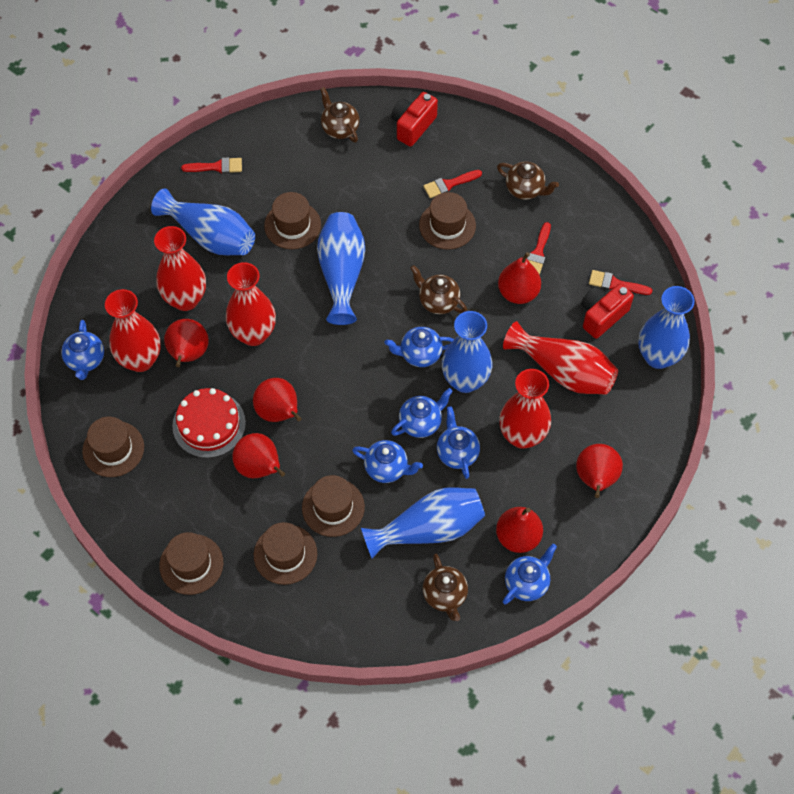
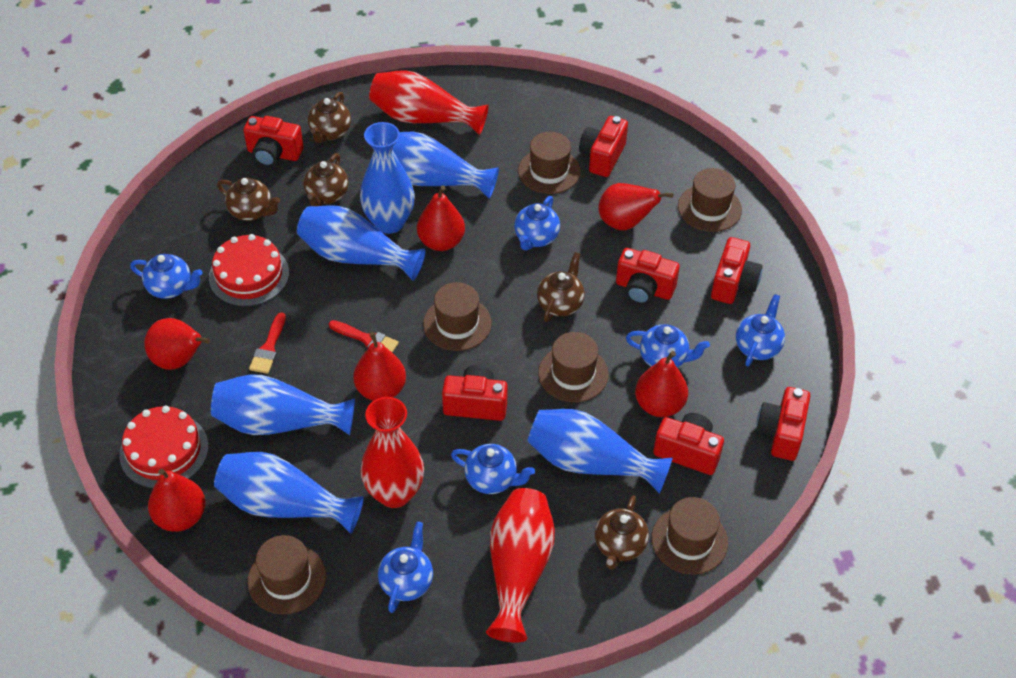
blue vase: [151,188,255,255] [317,212,365,325] [361,487,485,558] [442,311,492,393] [638,286,695,369] = 5 -> [211,375,355,435] [214,452,364,534] [297,205,426,281] [360,122,415,234] [392,132,499,199] [527,409,673,494] = 6
brown teapot: [320,87,359,143] [410,265,467,314] [423,554,468,621] [497,162,559,200] = 4 -> [217,177,280,221] [303,153,348,206] [308,92,351,143] [537,252,585,322] [595,495,649,570] = 5
red brush: [181,157,242,174] [423,170,482,198] [527,222,551,275] [589,270,652,295] = 4 -> [249,313,286,374] [329,320,399,353] = 2
red cake: [172,388,246,458] = 1 -> [119,406,209,488] [209,234,289,306] = 2
red camera: [391,92,438,147] [581,284,634,339] = 2 -> [243,116,304,167] [442,365,508,421] [579,116,628,177] [616,248,680,305] [653,413,724,475] [711,237,763,304] [756,387,810,461] = 7
red vase: [105,289,161,372] [154,226,206,311] [226,262,276,346] [499,369,551,449] [503,321,618,395] = 5 -> [360,397,424,508] [369,70,489,135] [486,488,555,643] = 3

